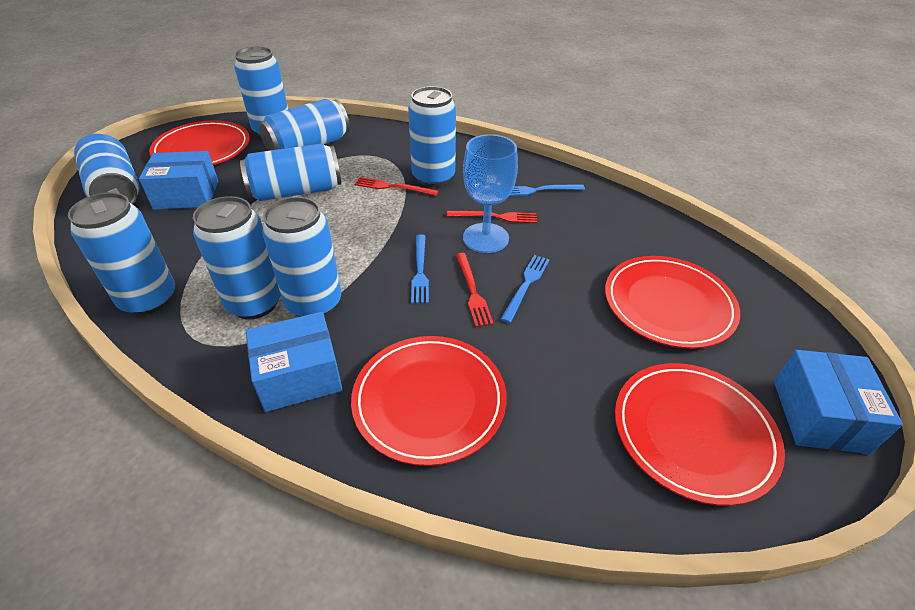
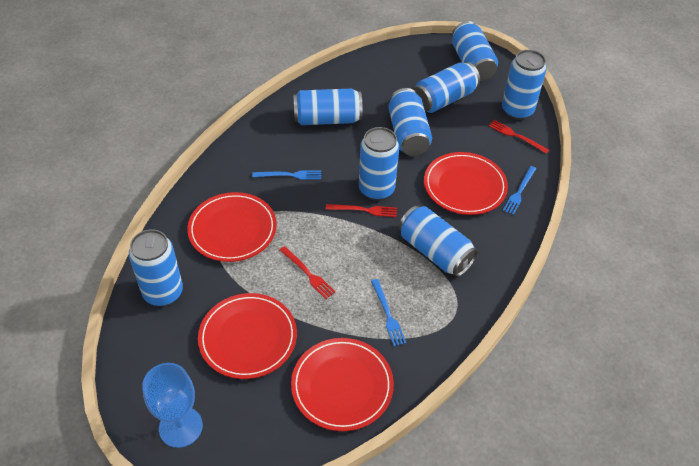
blue box: [139,151,218,210] [246,312,343,412] [774,350,903,454] = 3 -> none = 0

